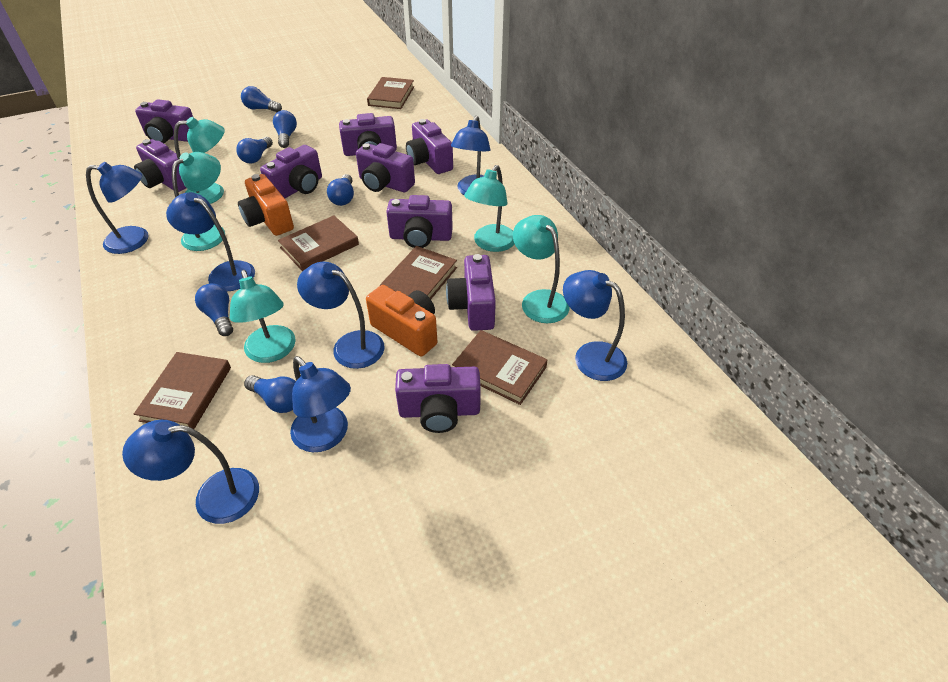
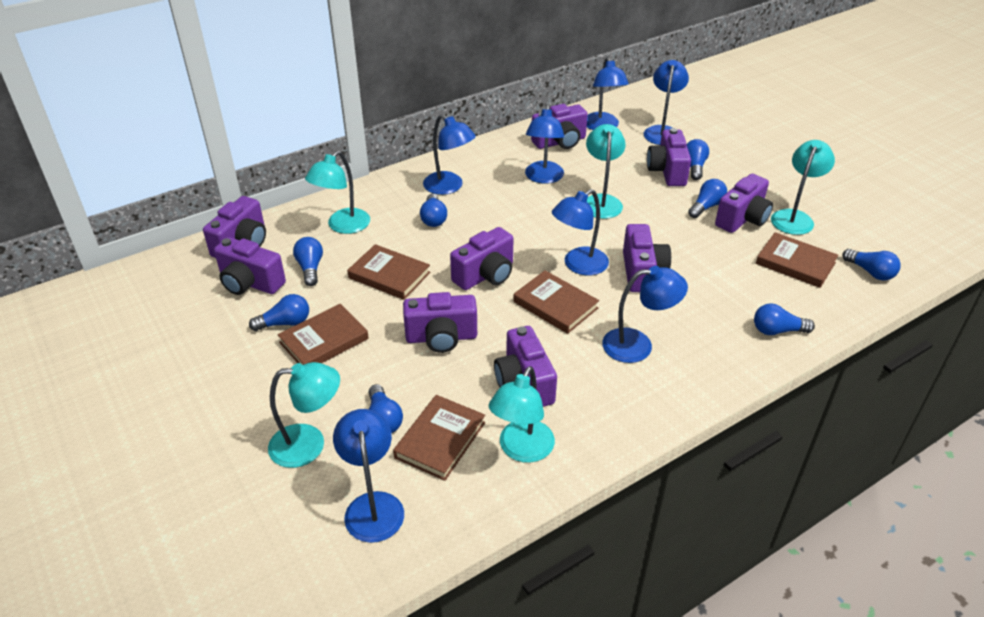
blue light bulb: [195,283,233,336] [236,137,273,163] [241,86,282,112] [244,375,296,413] [273,110,297,148] [327,174,354,206] = 6 -> [249,294,309,331] [293,237,323,286] [369,384,403,433] [420,194,447,227] [686,139,709,180] [688,179,727,218] [754,303,815,335] [842,249,901,281] = 8
orange camera: [238,174,294,236] [366,285,437,356] = 2 -> none = 0

